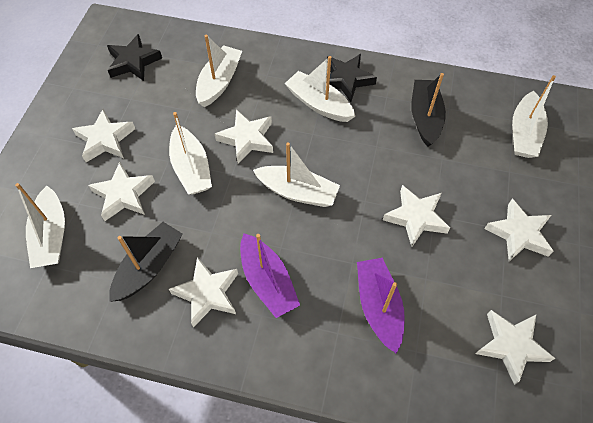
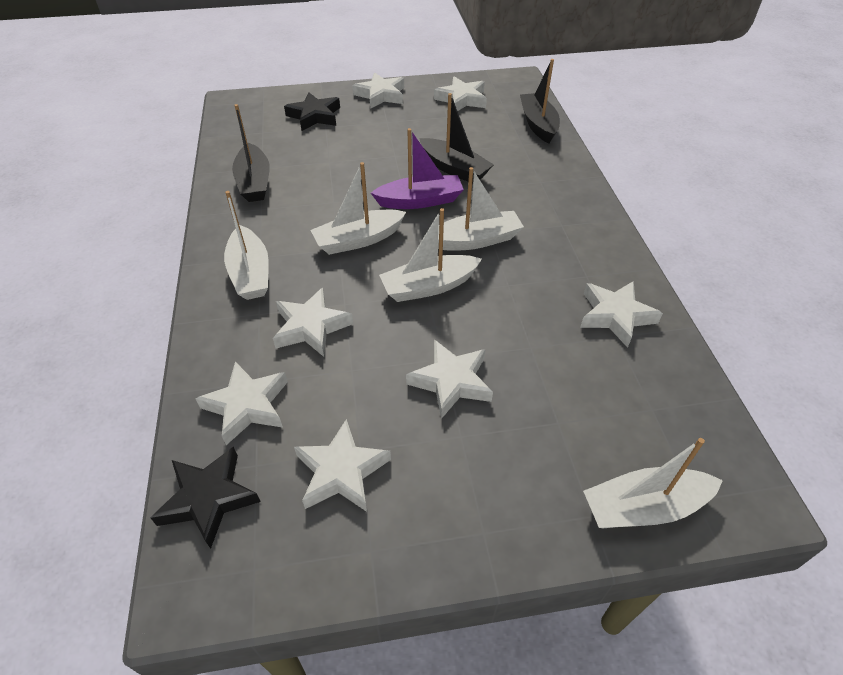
black boat: [109,222,183,302] [411,73,446,147] = 2 -> [232,104,270,202] [419,93,494,183] [520,59,560,143] = 3
purple boat: [240,233,300,318] [357,258,405,354] = 2 -> [371,128,464,209] = 1
white boat: [15,183,65,268] [169,112,212,195] [196,35,242,107] [253,142,340,207] [285,56,355,122] [512,75,556,158] = 6 -> [224,191,269,300] [310,162,406,255] [379,208,482,302] [438,167,524,250] [583,438,723,528] = 5

